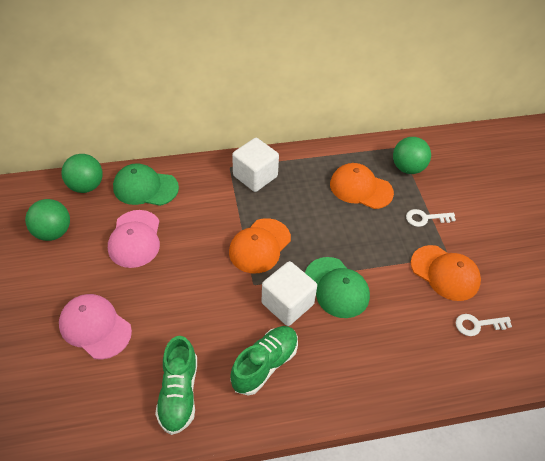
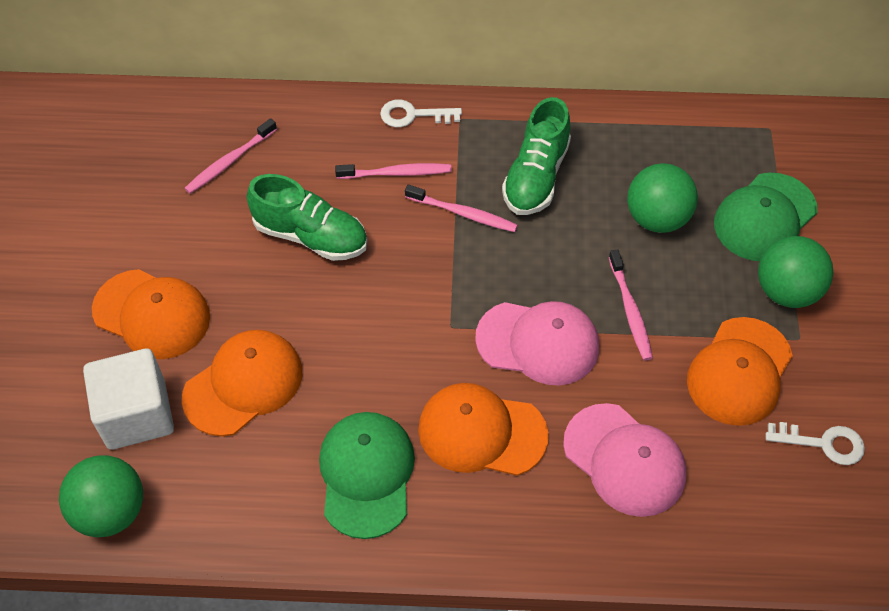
orange cap: [229,218,291,273] [330,163,394,209] [411,245,481,301] = 3 -> [92,269,210,359] [182,330,302,437] [418,383,548,476] [687,317,793,426] = 4
pink toothbrush: none = 0 -> [184,118,277,194] [335,163,452,179] [405,185,518,232] [609,249,653,361] = 4
white cube: [232,138,279,192] [262,261,317,326] = 2 -> [83,349,174,450] = 1

